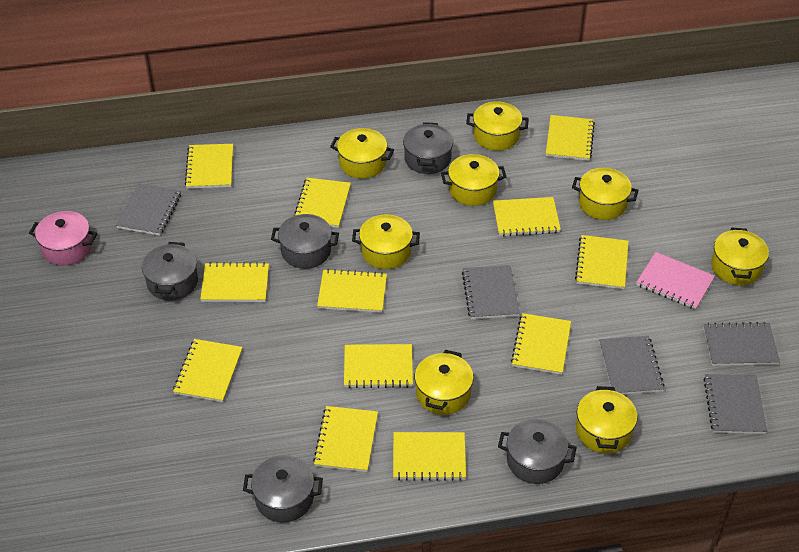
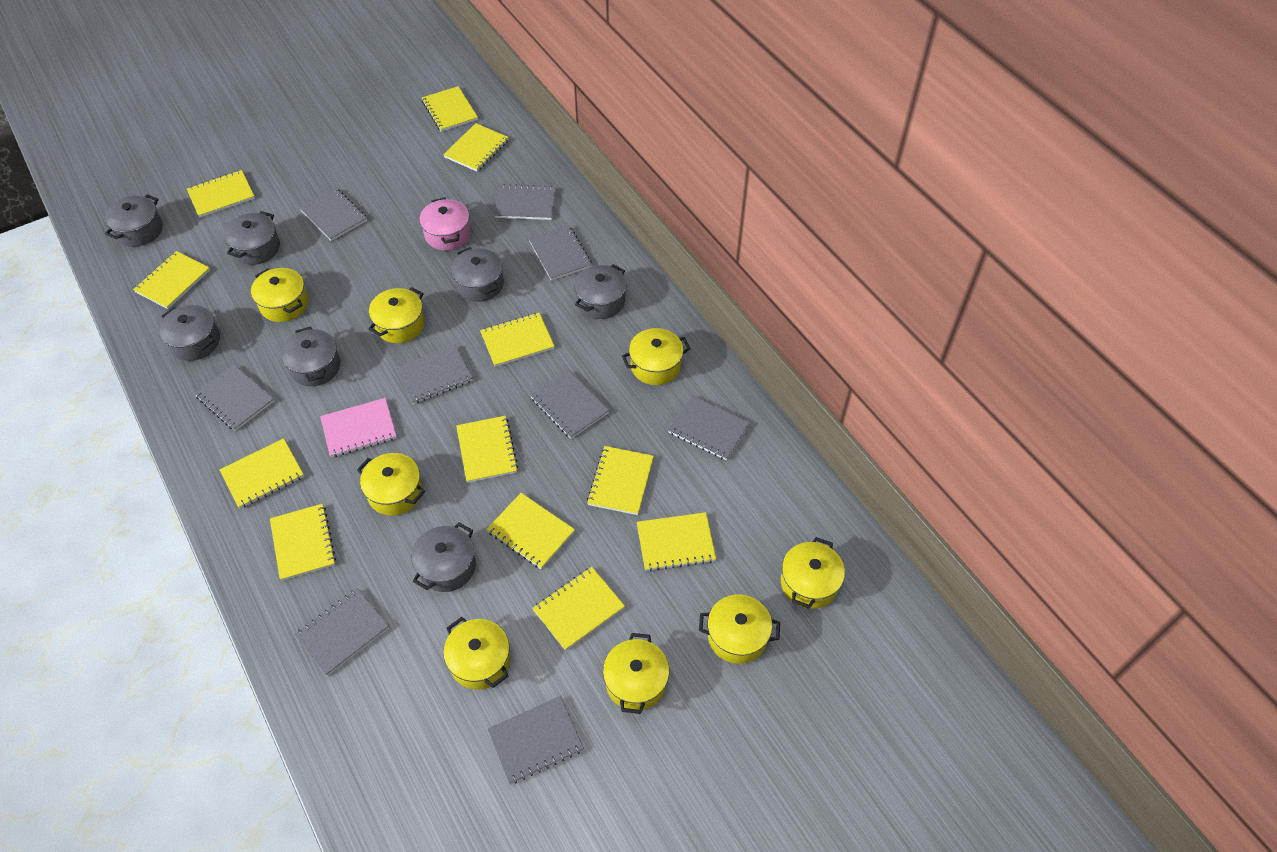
grey notebook: [116,183,181,236] [462,265,520,319] [599,336,665,394] [703,322,780,366] [703,374,767,434] = 5 -> [194,364,274,431] [295,588,390,676] [299,188,367,241] [395,344,473,404] [487,696,584,784] [494,184,556,220] [529,225,592,281] [530,370,609,439] [668,395,750,461] = 9
grey pot: [142,242,198,300] [243,455,323,522] [271,214,339,269] [403,122,453,174] [498,419,577,484] = 5 -> [105,194,163,247] [159,305,220,361] [224,211,280,265] [281,326,341,386] [412,523,476,592] [451,247,504,302] [574,264,627,319] = 7

